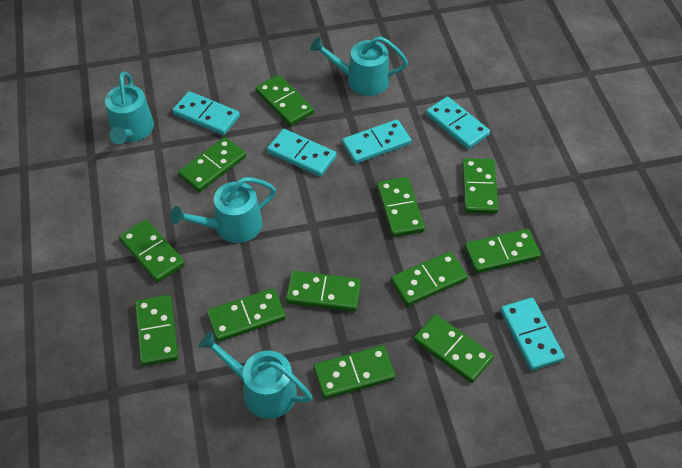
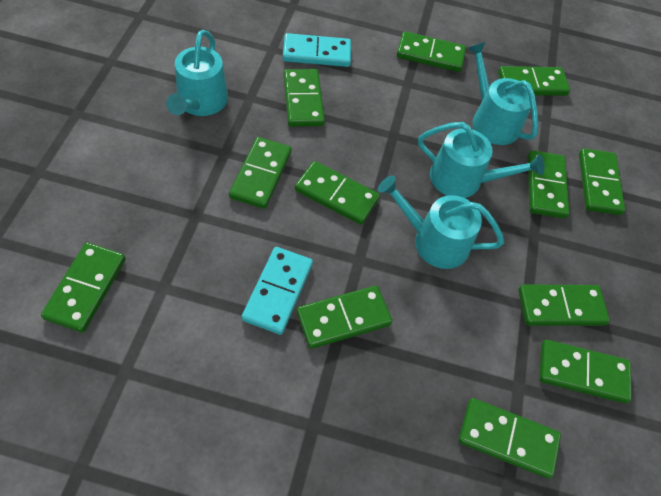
turquoise domino: [172,91,240,135] [267,129,337,177] [342,120,411,164] [426,97,490,149] [500,298,565,370] = 5 -> [242,247,313,335] [283,33,351,67] = 2

